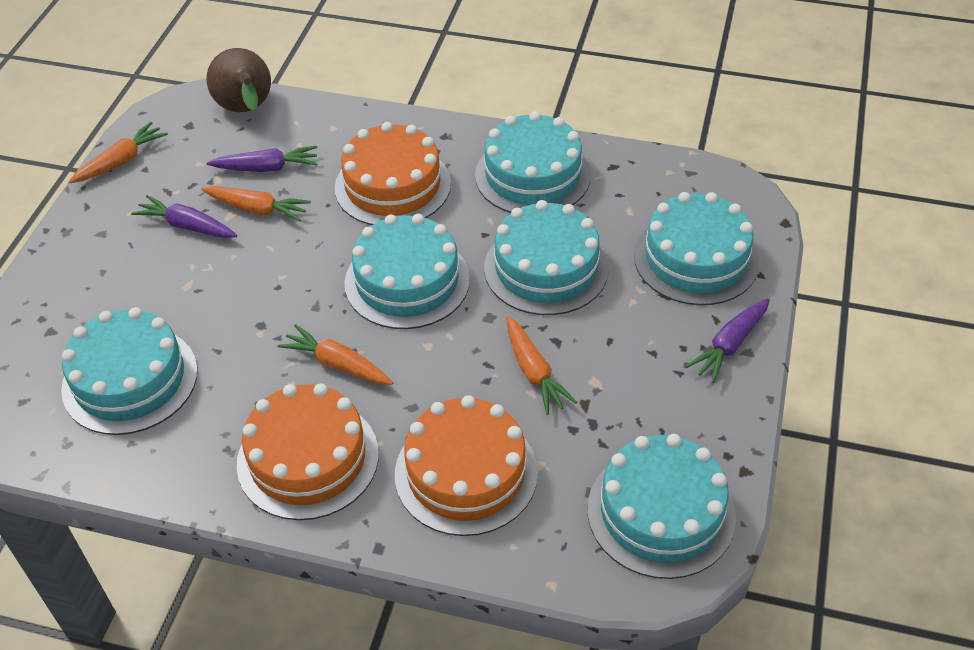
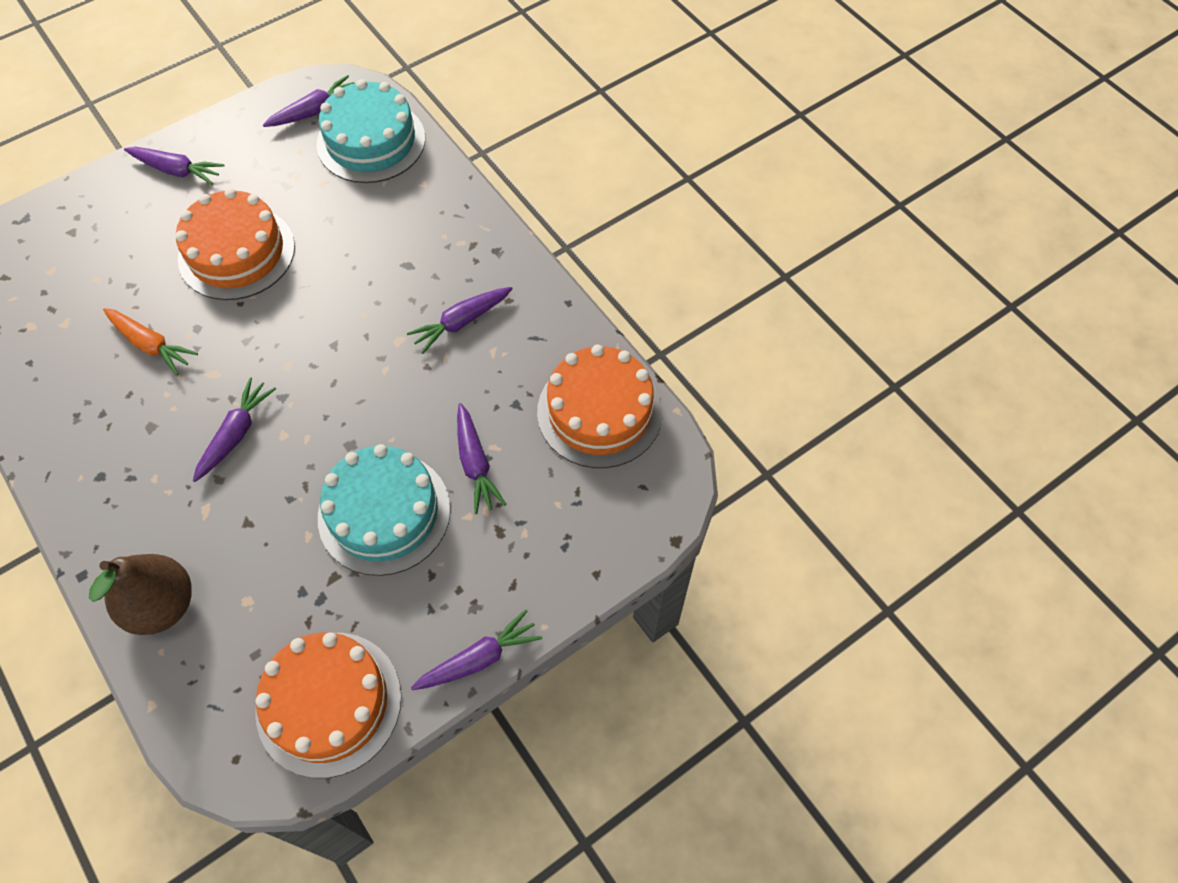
orange carrot: [69,122,168,183] [202,186,311,222] [277,324,393,385] [506,316,577,415] = 4 -> [103,308,198,375] = 1
purple carrot: [131,195,237,238] [207,146,318,172] [685,298,770,383] = 3 -> [124,147,225,185] [193,377,276,482] [263,75,354,127] [407,287,513,354] [411,609,542,690] [457,403,507,514] = 6
turquoise cake: [61,307,198,435] [344,214,470,329] [475,111,591,213] [484,200,609,315] [587,434,736,579] [634,192,759,305] = 6 -> [317,79,425,183] [318,444,451,576] = 2

